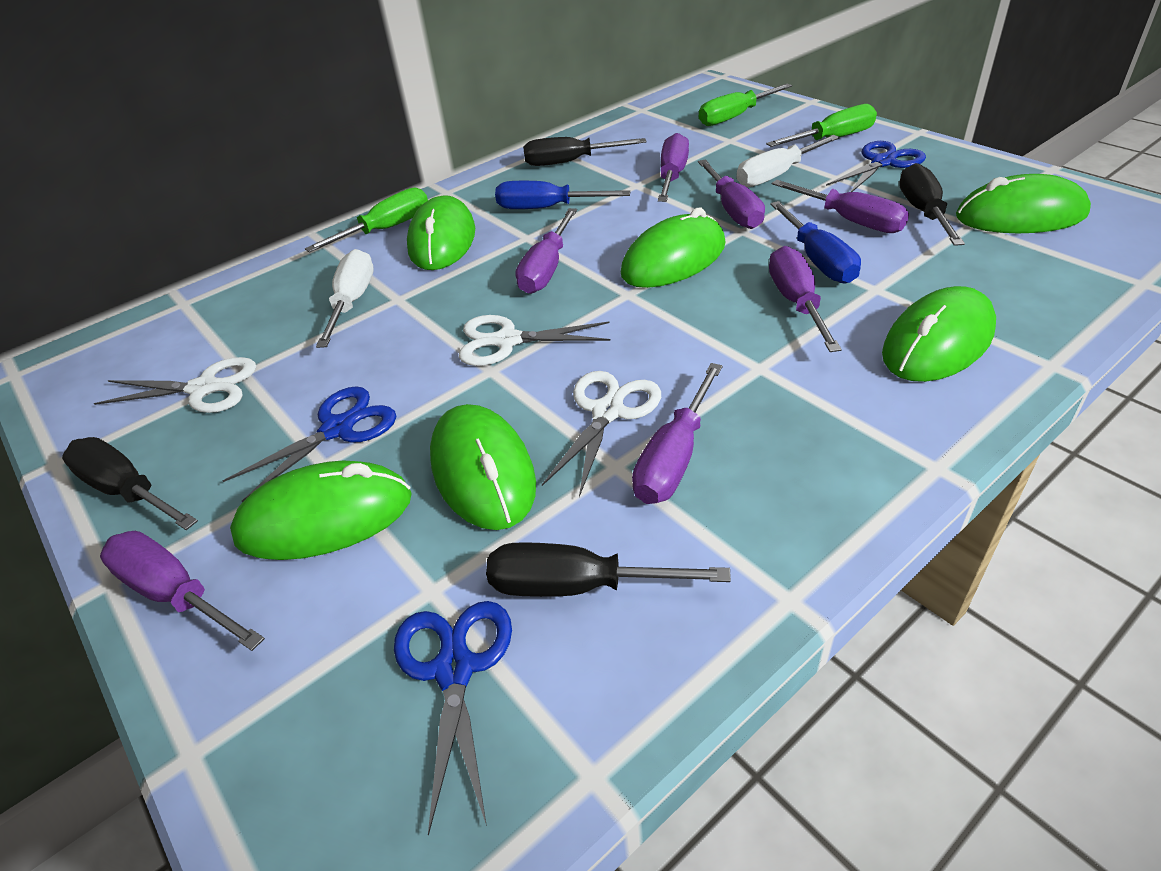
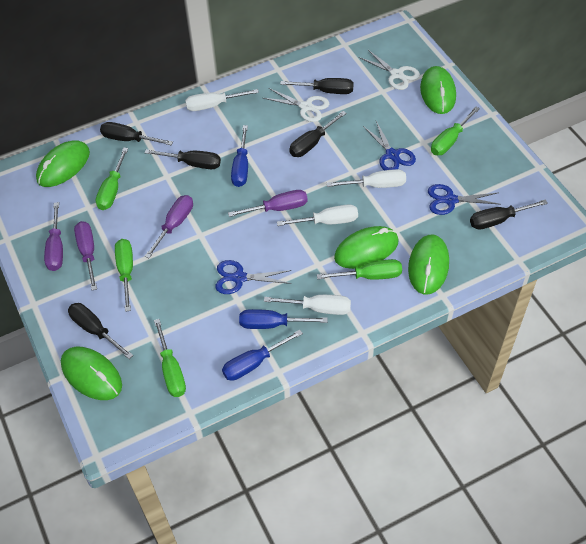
black screwdriver: [62,437,198,530] [486,542,731,597] [523,137,647,166] [899,163,965,246] = 4 -> [68,303,133,359] [100,122,173,145] [145,149,221,169] [280,78,354,94] [289,111,347,157] [470,199,548,229] = 6
blue screwdriver: [495,181,631,209] [770,201,861,284] = 2 -> [222,330,303,381] [231,125,248,187] [239,309,328,329] = 3
green mouse: [230,461,412,560] [407,195,475,270] [430,404,536,530] [621,207,725,288] [882,286,996,382] [956,174,1091,233] = 6 -> [36,140,90,187] [61,347,122,400] [334,226,399,269] [408,235,449,294] [420,66,456,114] = 5
green screwdriver: [305,187,428,253] [699,84,792,126] [766,104,877,147] = 3 -> [96,148,128,210] [115,239,133,312] [154,319,186,397] [317,259,402,280] [431,107,480,155] = 5
purple screwdriver: [100,531,265,651] [515,208,577,294] [632,363,723,504] [658,133,689,202] [698,159,765,229] [769,246,842,352] [772,180,909,233] = 7 -> [44,202,63,271] [74,221,97,290] [144,195,193,258] [228,190,308,217] = 4
white scissors: [94,357,256,413] [459,315,611,366] [542,371,661,497] = 3 -> [263,88,329,122] [359,50,420,90] = 2
white screwdriver: [316,249,374,348] [737,135,840,187] = 2 -> [185,89,259,111] [264,295,351,315] [277,204,358,226] [327,169,406,188] = 4

